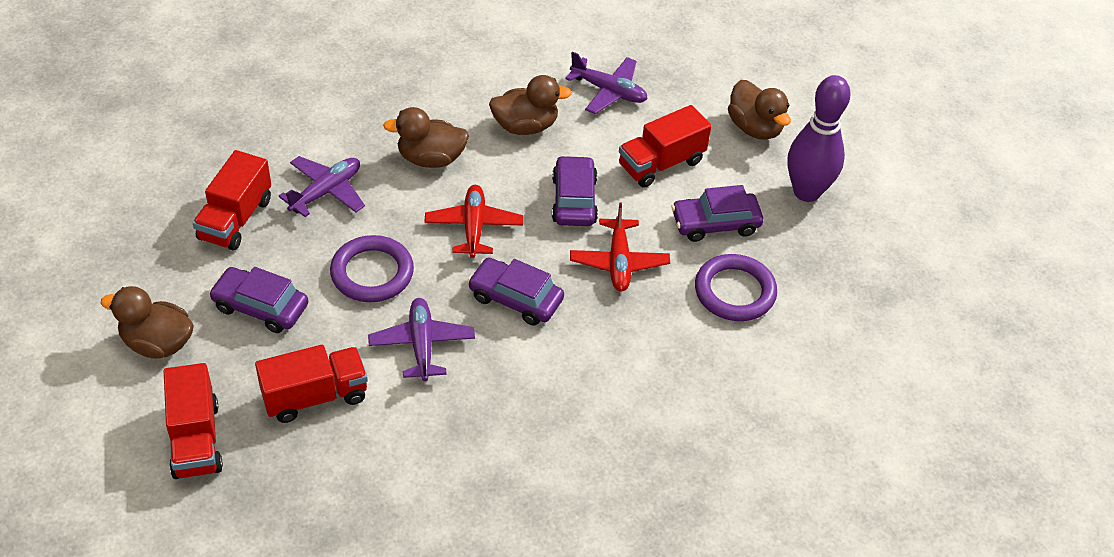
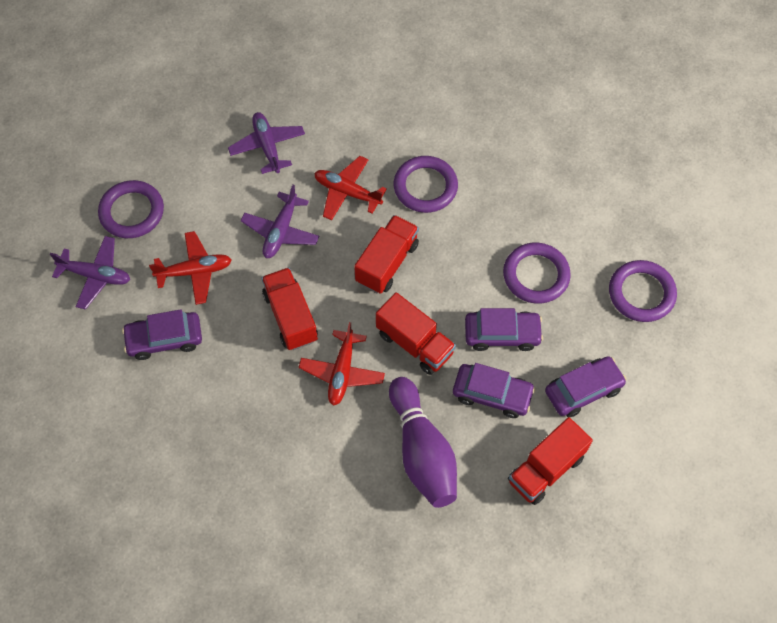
brown duck: [100,286,194,359] [383,107,469,168] [489,75,572,135] [728,80,791,140] = 4 -> none = 0
purple ring: [330,235,414,302] [695,254,777,321] = 2 -> [98,180,164,238] [394,156,458,213] [503,243,571,304] [609,260,677,322] = 4
red plane: [424,185,523,258] [570,203,670,291] = 2 -> [149,231,231,305] [299,322,385,406] [314,156,387,220] = 3

